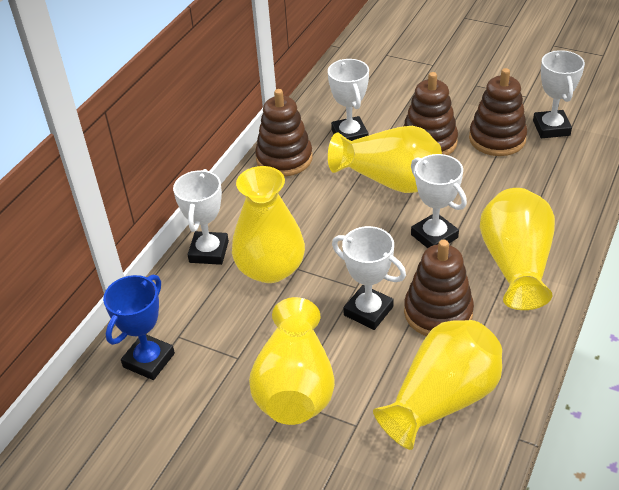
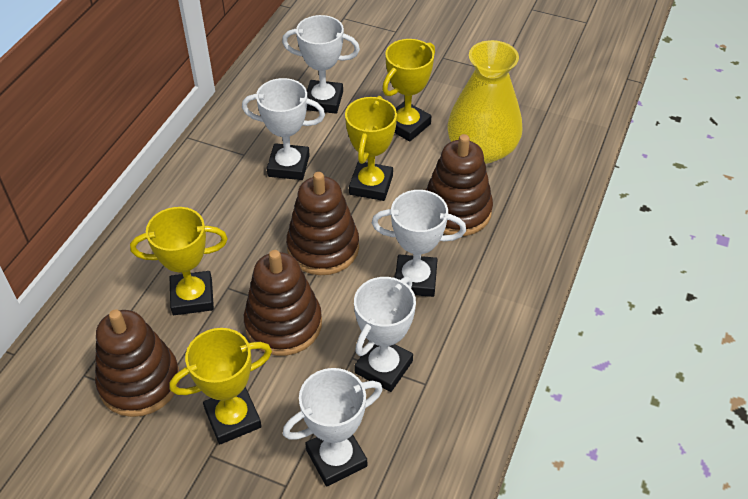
blue trophy: [103,274,175,380] = 1 -> none = 0
yellow trophy: none = 0 -> [130,207,228,315] [169,328,272,444] [345,96,397,201] [382,39,435,142] = 4
yellow vase: [232,166,305,283] [249,297,335,425] [328,126,442,193] [373,320,502,450] [480,188,555,310] = 5 -> [447,40,523,164] = 1

